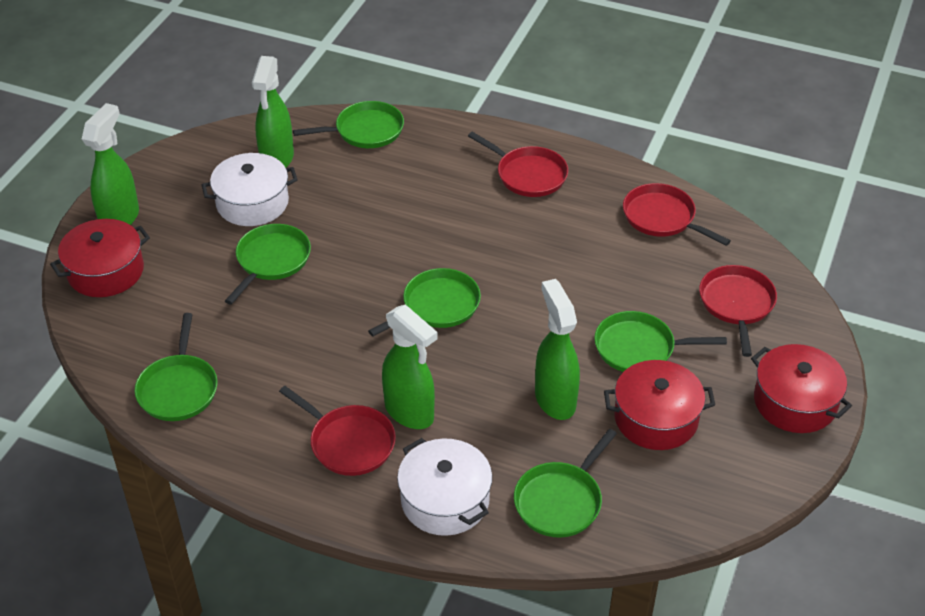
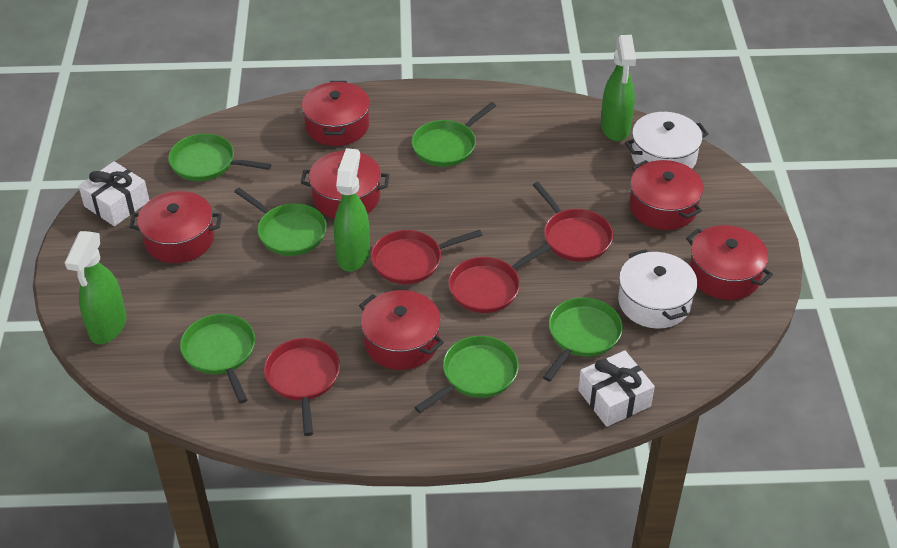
green spray bottle: [82,103,139,225] [252,56,294,168] [382,304,438,429] [535,279,580,420] = 4 -> [65,231,126,344] [334,148,370,272] [601,35,636,141] = 3
red pot: [50,219,150,297] [604,360,715,450] [751,344,852,433] = 3 -> [129,191,222,263] [301,151,389,219] [302,81,370,146] [359,290,444,370] [629,160,704,230] [686,225,773,300] = 6
white gift: none = 0 -> [79,161,149,226] [578,350,655,427] = 2

